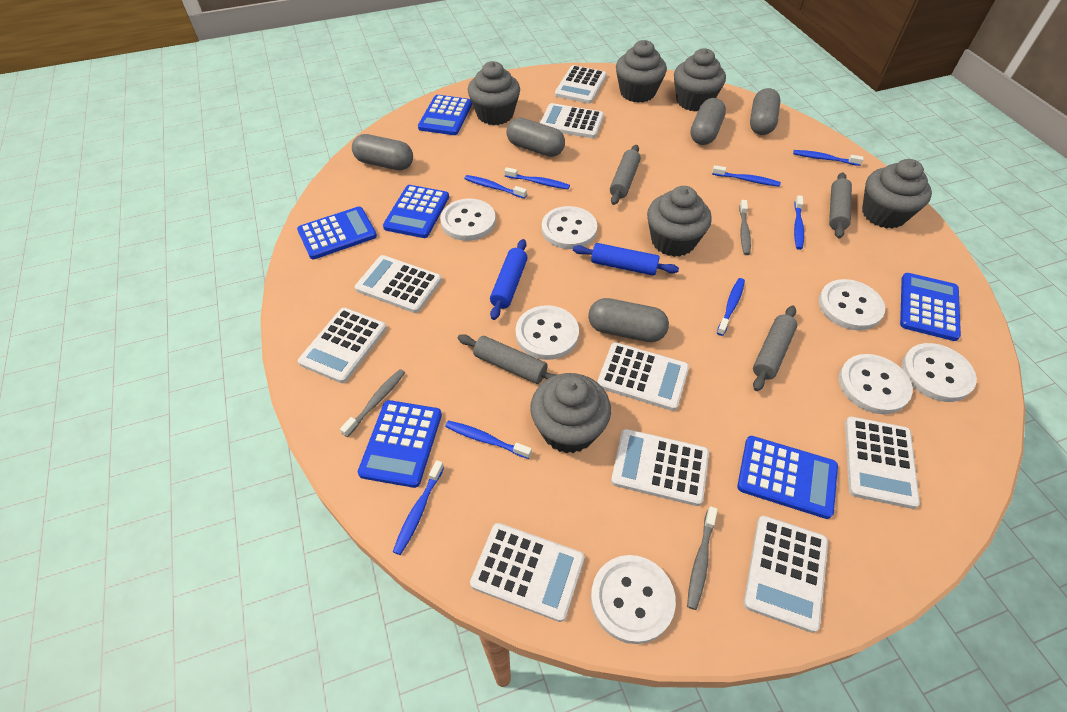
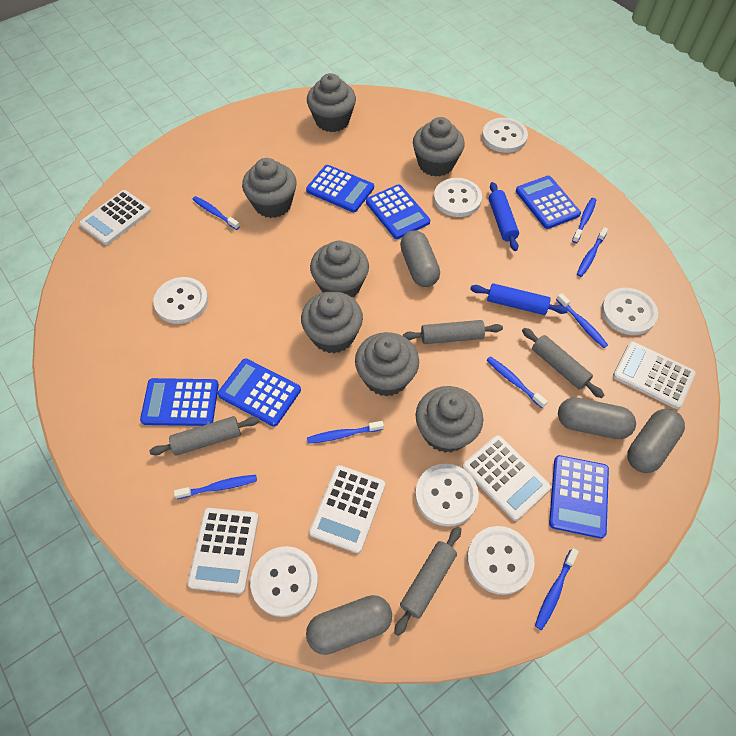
grey capsule: [352,134,413,170] [507,118,565,157] [588,298,669,342] [690,98,726,145] [750,88,781,135] = 5 -> [306,595,392,655] [400,231,440,287] [558,398,636,439] [627,409,685,473] = 4
grey cupcake: [468,61,520,125] [530,373,611,453] [616,40,667,103] [647,186,712,257] [674,48,726,111] [862,159,932,228] = 6 -> [242,158,296,218] [301,291,363,353] [307,73,356,132] [310,241,369,297] [355,332,419,397] [413,117,465,177] [416,386,483,453] = 7
grey toothbrush: [340,369,405,437] [687,506,718,610] [739,200,751,255] = 3 -> none = 0
white calculator: [298,308,387,383] [355,255,442,313] [470,523,584,622] [540,103,604,138] [555,65,607,104] [597,342,689,411] [611,429,709,506] [744,516,828,633] [845,417,920,509] = 9 -> [79,190,151,245] [188,508,259,594] [309,465,385,553] [462,435,551,521] [613,341,696,409] = 5

